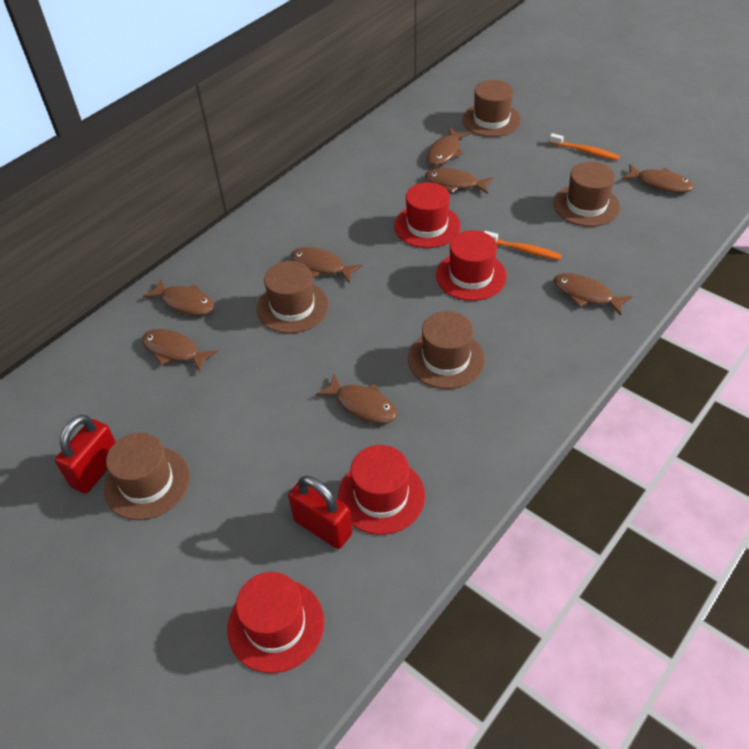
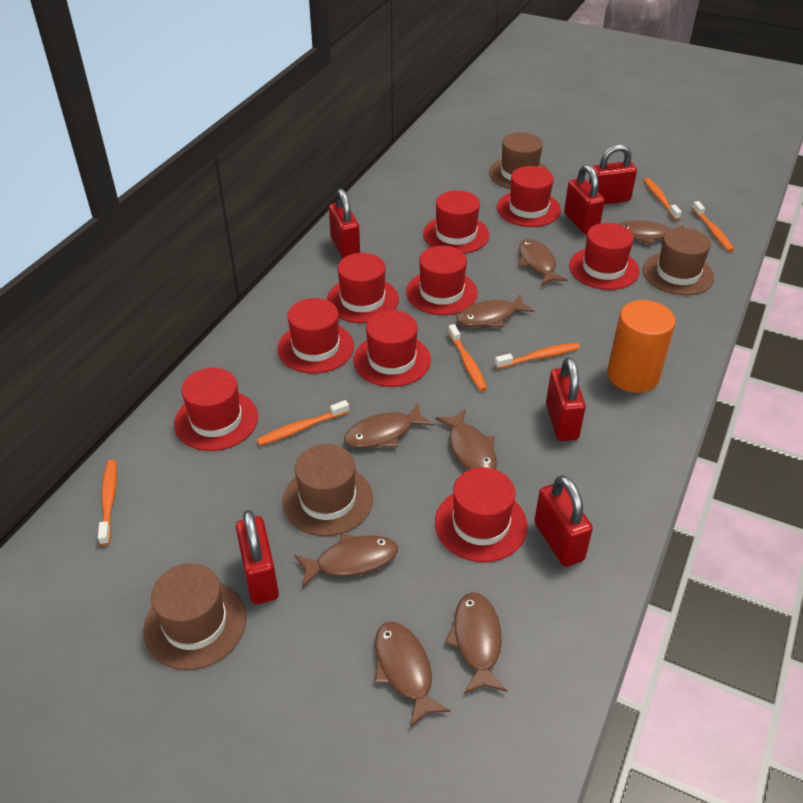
brown hat: [104,433,190,520] [257,261,329,333] [408,311,485,389] [462,80,521,137] [554,162,620,227] = 5 -> [143,563,246,670] [283,444,373,536] [489,133,549,189] [643,228,714,295] = 4
orange cylinder: none = 0 -> [607,300,676,393] = 1
orange toothbrush: [484,231,562,260] [549,133,620,160] = 2 -> [98,460,117,546] [257,400,349,446] [448,324,487,391] [495,343,580,369] [643,178,682,220] [692,201,734,252] = 6
red hat: [227,572,324,673] [338,445,425,535] [394,182,461,248] [436,230,507,301] = 4 -> [174,368,258,451] [277,298,354,374] [327,253,399,323] [353,310,431,387] [406,246,478,315] [423,190,489,254] [435,467,528,562] [497,166,561,227] [569,223,640,290] = 9
red padlock: [55,415,116,493] [288,476,352,549] = 2 -> [236,510,279,604] [329,189,360,259] [534,475,593,567] [546,357,586,441] [564,165,605,234] [589,144,637,204] = 6

